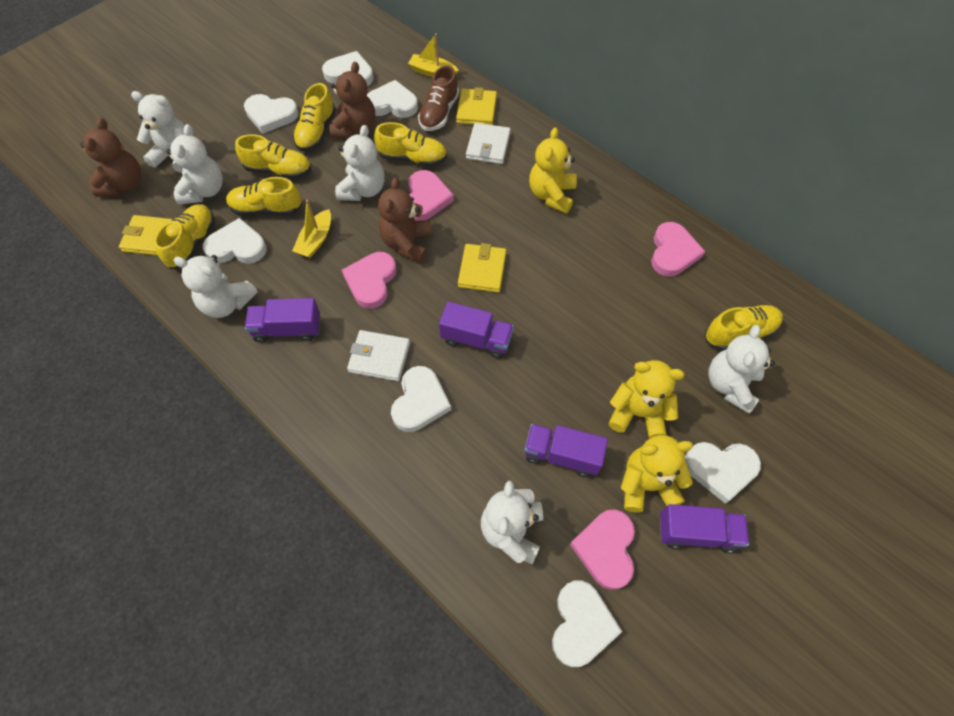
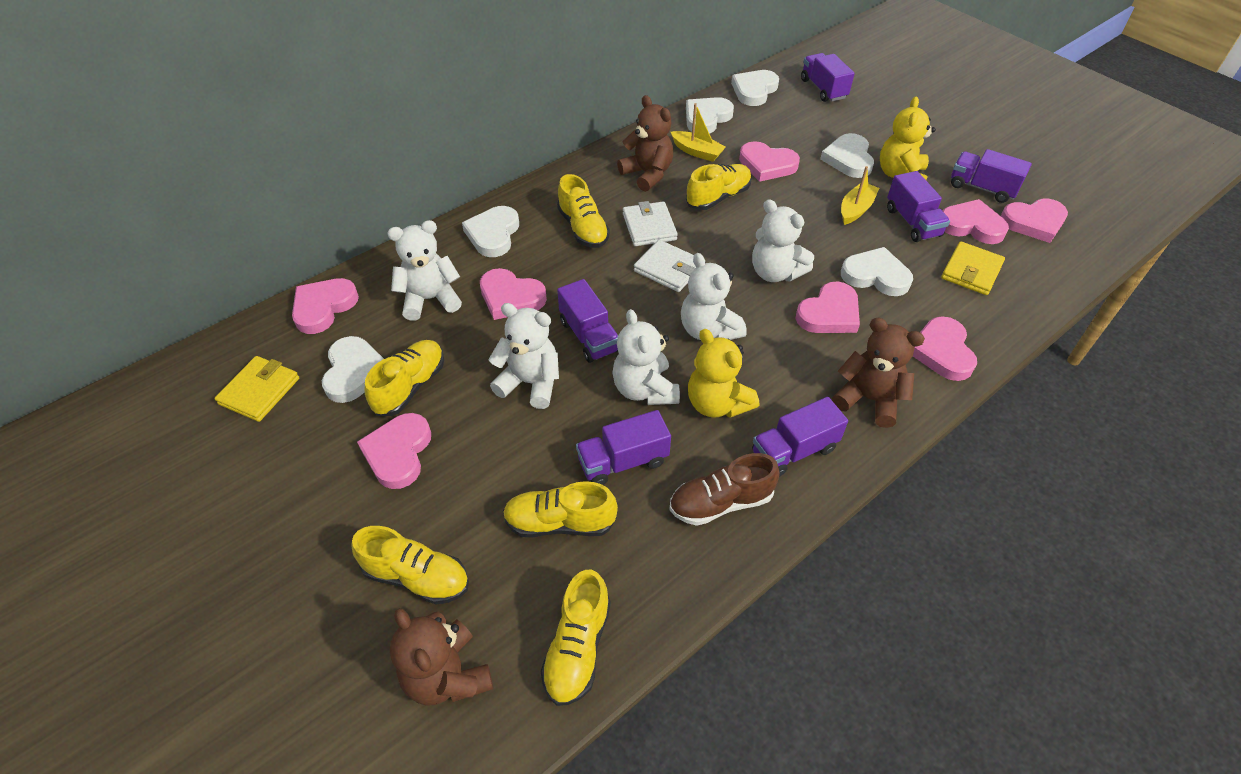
pink heart: [342,252,397,309] [408,170,454,221] [570,509,635,590] [651,222,705,276] = 4 -> [292,278,359,334] [357,413,431,489] [480,268,547,320] [739,141,800,182] [795,281,860,333] [913,316,977,381] [943,199,1009,244] [1001,199,1068,243] = 8
purple truck: [245,298,320,343] [439,302,514,359] [524,424,608,477] [660,504,749,554] = 4 -> [557,279,618,363] [576,410,671,485] [752,397,848,477] [801,53,855,102] [887,171,950,242] [951,149,1032,203] = 6
white heart: [203,218,267,264] [244,94,299,134] [322,51,374,86] [367,80,418,118] [391,366,451,432] [552,580,622,667] [685,442,761,504] = 7 -> [322,336,384,403] [462,206,519,257] [686,97,734,134] [731,70,779,106] [820,133,874,178] [841,247,913,296] = 6
white teddy bear: [131,91,185,173] [166,124,223,205] [174,255,258,318] [335,125,385,201] [481,481,543,565] [708,325,775,414] = 6 -> [387,220,462,321] [488,303,559,409] [612,309,680,405] [681,253,747,340] [752,199,814,282] = 5
yellow teddy bear: [529,127,577,214] [608,360,684,439] [621,435,693,512] = 3 -> [688,329,759,418] [880,96,936,180] = 2
yellow wallet: [119,215,172,256] [456,87,497,125] [458,243,506,293] = 3 -> [214,356,299,422] [941,241,1005,295] = 2

